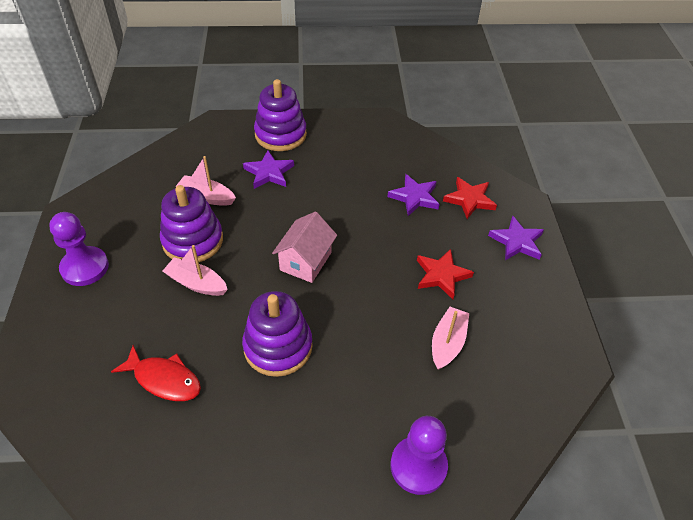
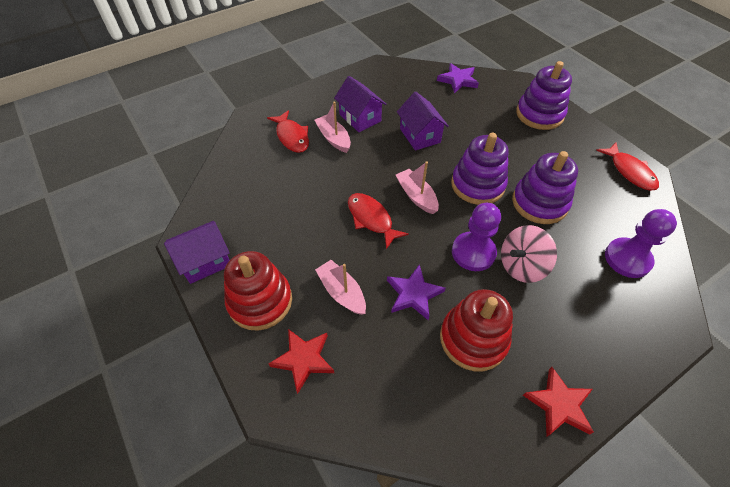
pink house: [272,212,337,283] = 1 -> none = 0
pink spinning top: none = 0 -> [501,225,557,283] = 1
purple house: none = 0 -> [164,221,230,284] [334,76,386,132] [397,92,449,151] = 3
purple star: [243,150,294,189] [387,174,440,216] [488,216,544,260] = 3 -> [387,264,445,320] [437,63,479,93] = 2
red fish: [111,345,201,401] = 1 -> [267,110,309,153] [348,193,409,249] [596,143,659,191] = 3
red stacking toy: none = 0 -> [224,251,292,331] [440,289,513,371] = 2

